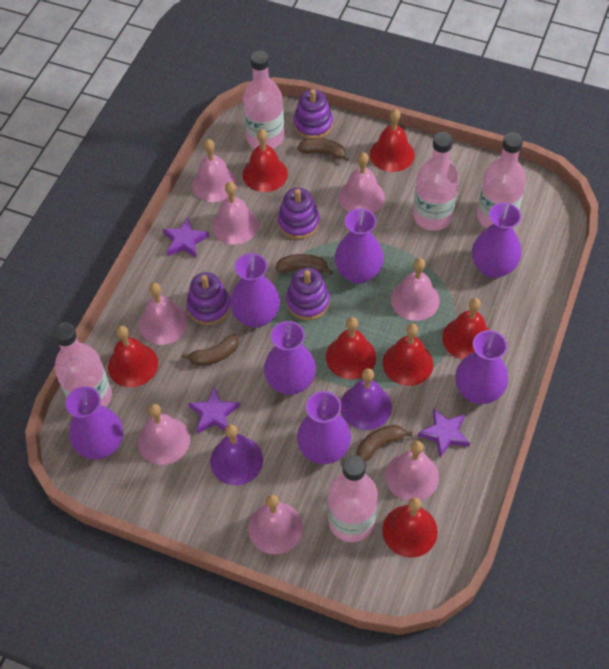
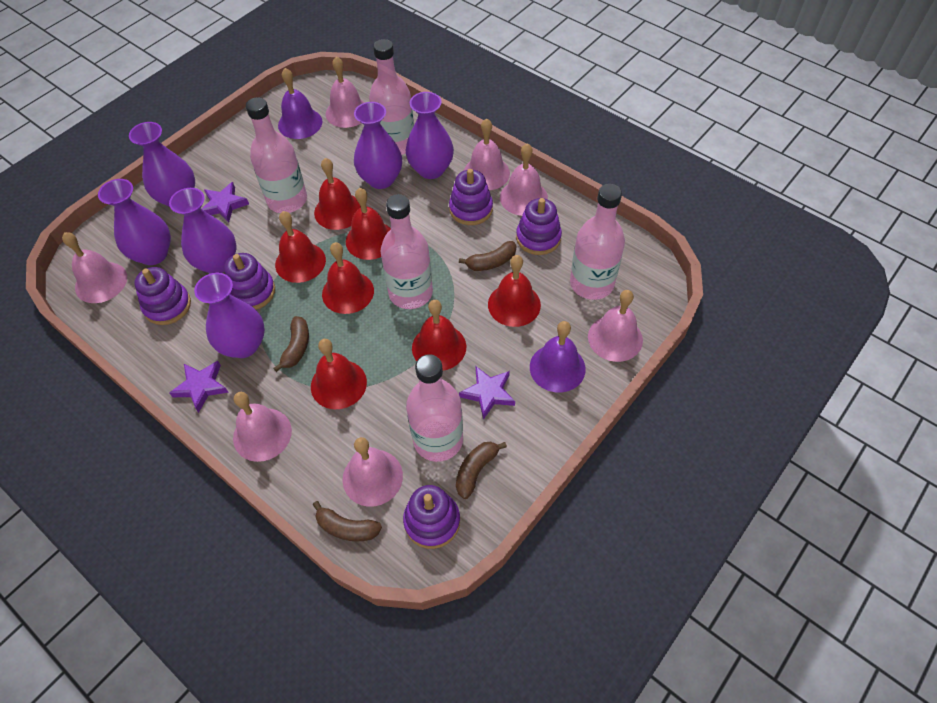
pink bell: [138,404,190,465] [139,283,188,345] [192,139,238,202] [212,182,258,245] [248,494,303,554] [339,152,385,213] [385,441,439,501] [391,258,440,321] = 8 -> [62,232,127,303] [233,392,292,462] [326,57,365,128] [342,437,403,507] [464,118,510,190] [500,144,548,216] [588,290,643,362] = 7
purple stacking toy: [186,272,231,325] [278,188,320,239] [286,268,330,320] [293,89,333,139] = 4 -> [134,267,191,325] [224,253,275,310] [403,485,460,549] [449,169,493,225] [516,198,562,255] = 5
purple vase: [65,386,123,459] [230,253,280,328] [264,321,316,395] [297,391,351,464] [335,208,384,284] [455,330,508,404] [472,203,522,278] = 7 -> [98,179,171,265] [129,122,195,207] [169,188,237,273] [194,273,265,358] [354,102,402,189] [406,92,454,179] = 6

